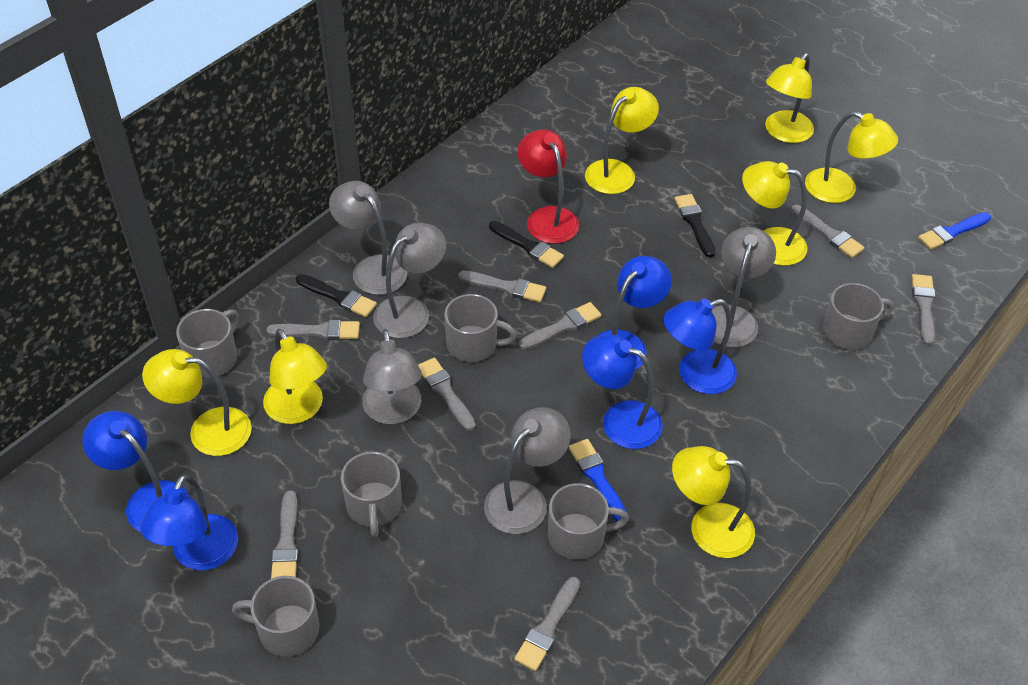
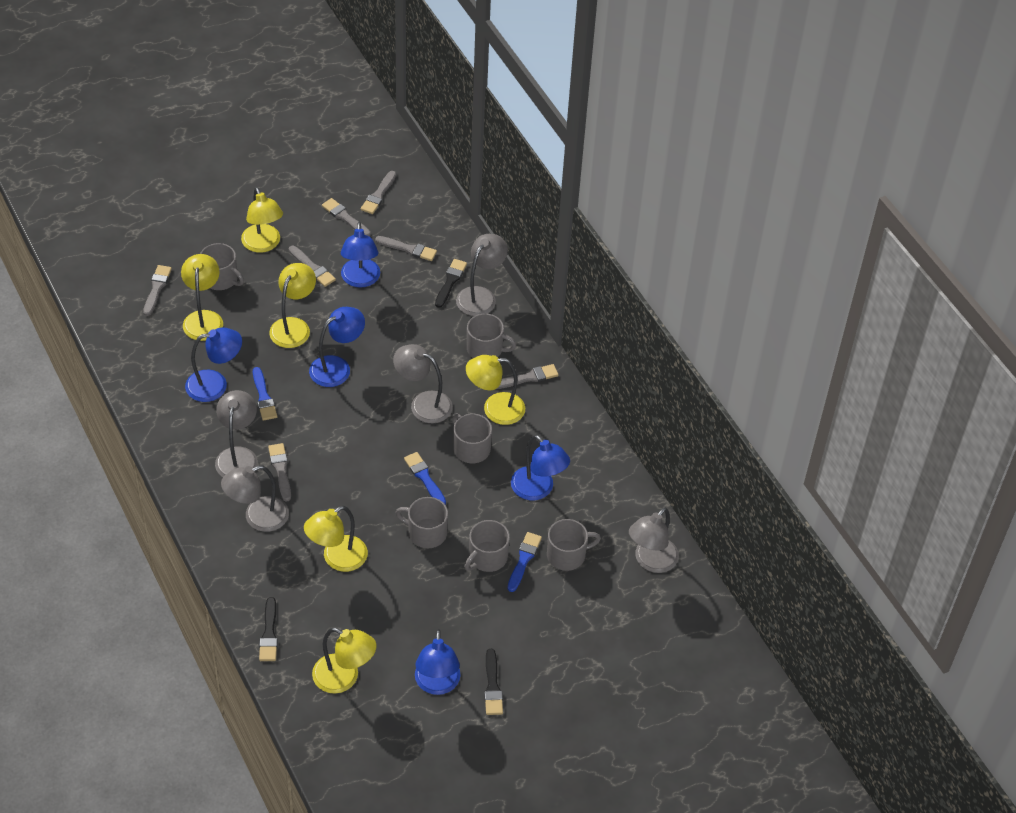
blue brush: [569,439,626,521] [918,212,991,250] = 2 -> [253,367,277,421] [404,452,446,504] [507,532,542,592] = 3
grey brush: [266,320,360,340] [271,490,299,579] [418,357,476,431] [458,271,546,302] [514,577,580,671] [519,302,601,350] [791,205,864,258] [911,274,935,345] = 8 -> [143,265,172,316] [268,443,291,502] [289,246,336,287] [322,198,371,236] [361,171,396,214] [375,236,437,261] [497,364,559,389] = 7
red lamp: [518,129,579,244] = 1 -> none = 0
yellow lamp: [142,349,252,456] [263,329,327,424] [585,87,659,194] [672,446,755,558] [742,161,808,266] [765,53,814,143] [805,111,898,203] = 7 -> [181,254,223,341] [241,187,283,253] [269,263,316,348] [304,506,368,572] [312,628,376,694] [466,355,525,425] = 6

